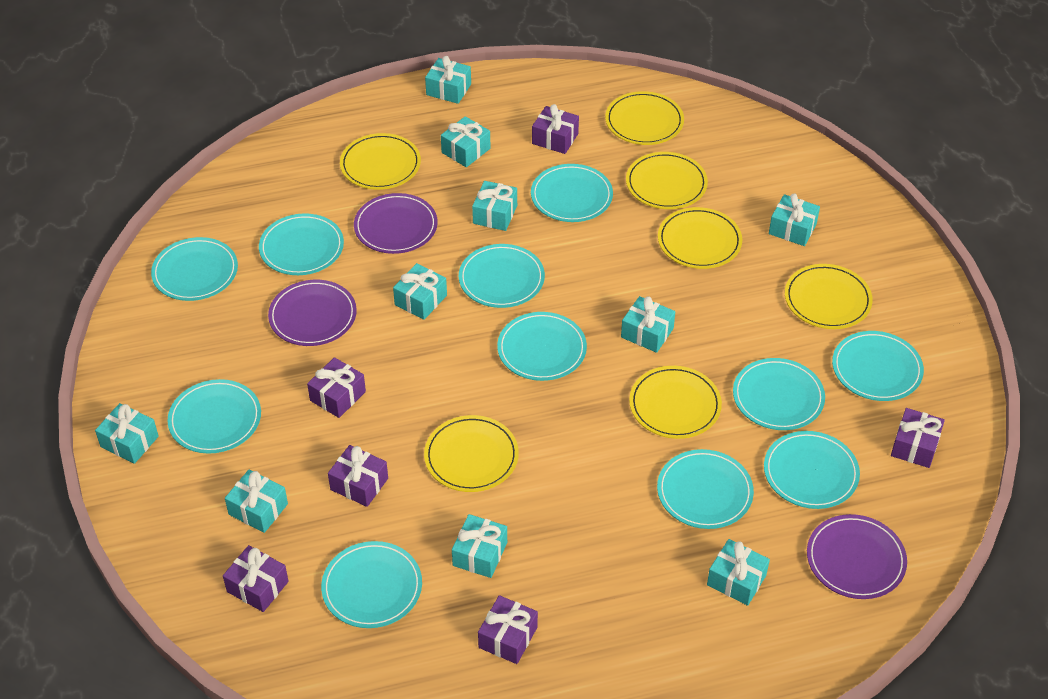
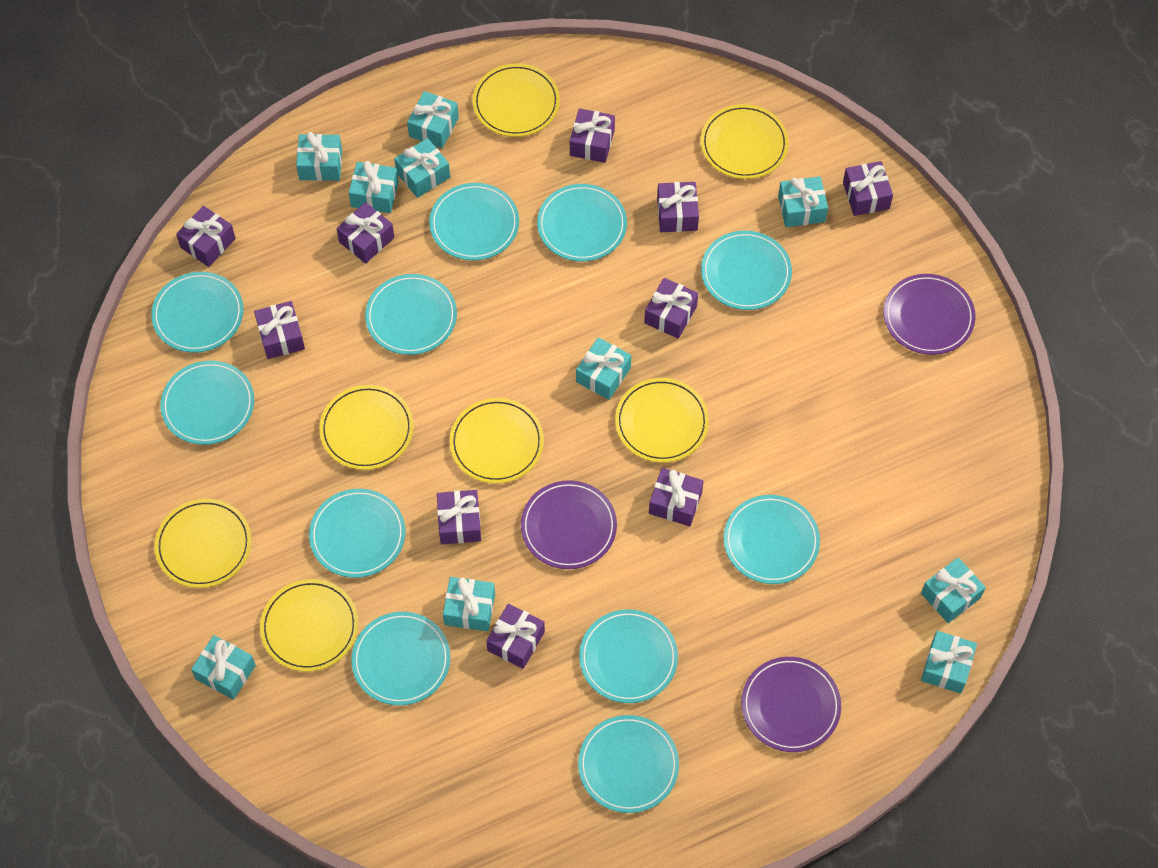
purple gift: [223,545,289,612] [307,357,366,418] [328,445,388,507] [478,595,538,664] [532,104,579,154] [891,408,945,468] = 6 -> [176,206,236,267] [254,301,305,359] [337,202,394,264] [437,490,481,544] [486,603,545,669] [570,108,615,163] [644,278,698,339] [649,468,704,526] [657,182,699,232] [843,161,893,216] = 10

